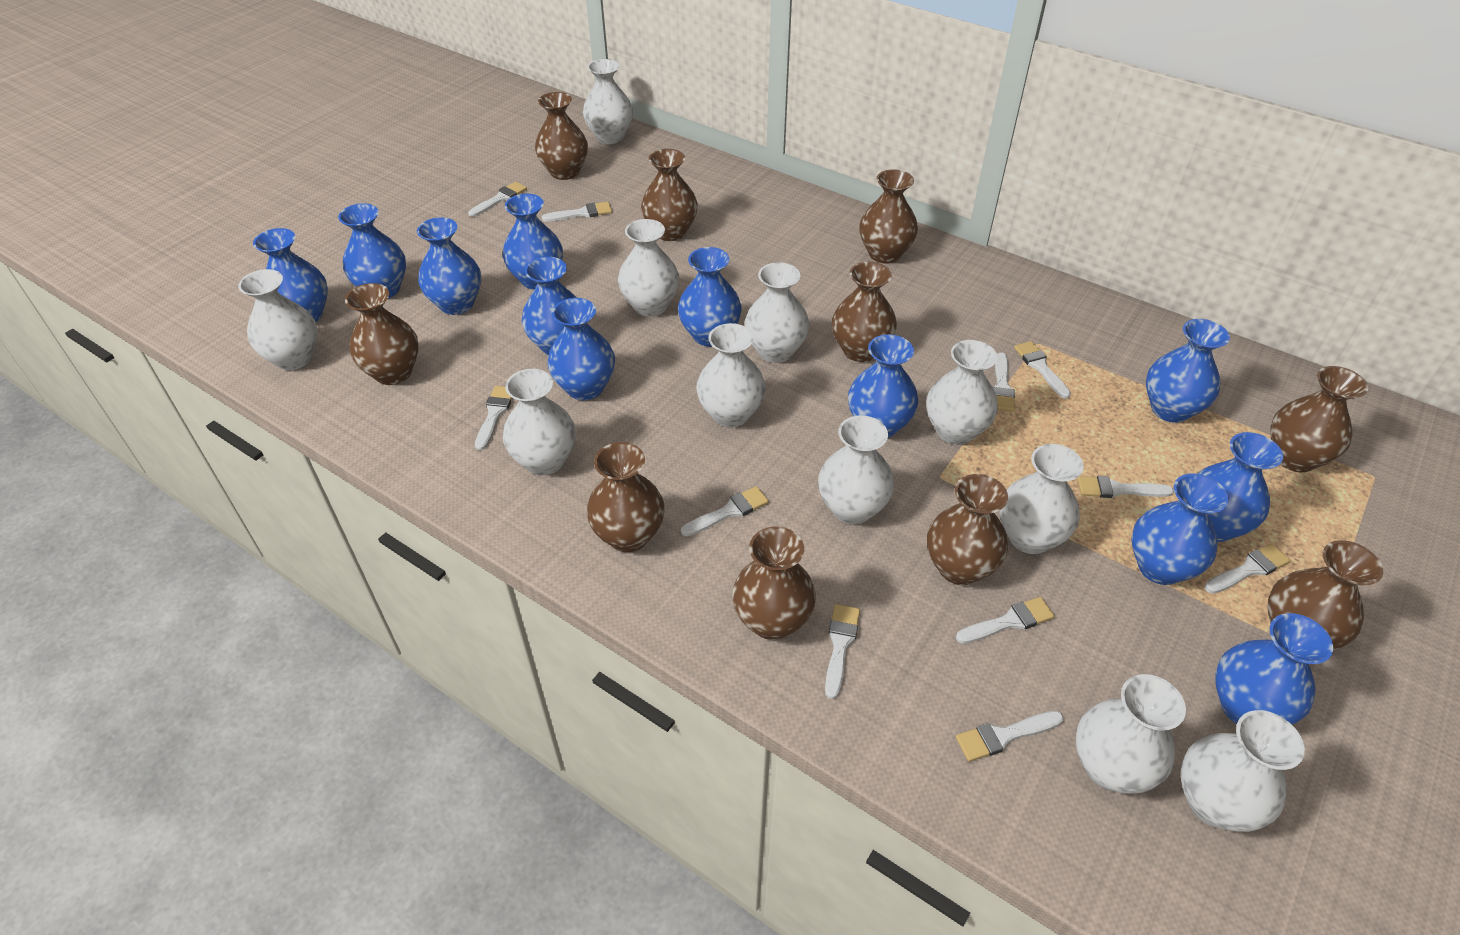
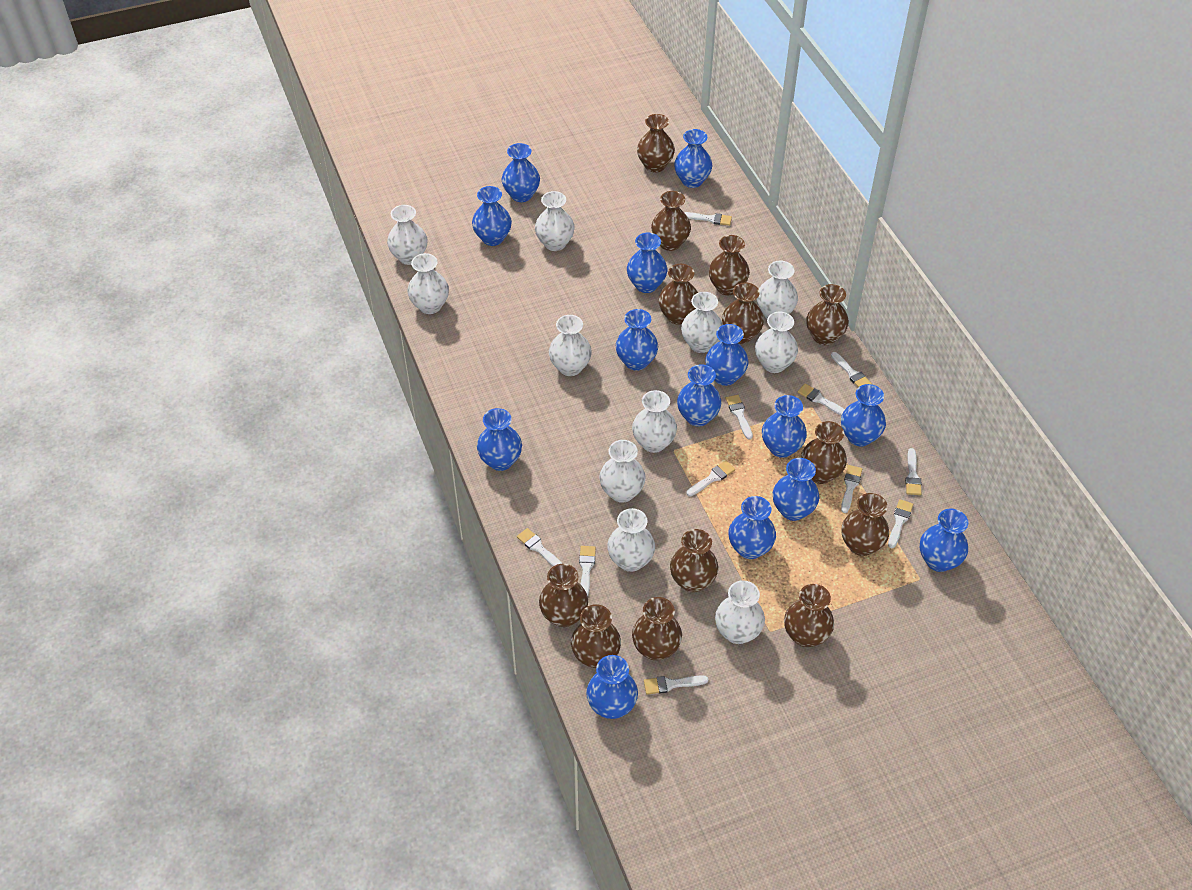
blue vase: [253,228,328,322] [338,203,406,298] [417,217,481,315] [503,194,563,289] [522,257,577,355] [547,298,615,400] [678,247,742,347] [848,334,918,438] [1131,473,1229,585] [1146,319,1230,423] [1197,432,1283,542] [1215,613,1333,725] = 12 -> [472,186,512,246] [477,408,522,471] [502,143,540,202] [586,655,638,719] [616,309,658,371] [627,233,667,293] [674,129,712,188] [677,364,721,427] [705,324,749,386] [729,496,776,559] [762,395,807,458] [773,458,819,521] [841,384,886,446] [920,509,968,572] = 14
brown vase: [345,283,419,385] [535,92,588,180] [587,442,664,552] [641,149,698,241] [732,527,816,640] [832,262,897,362] [859,169,918,264] [927,474,1008,585] [1268,540,1383,650] [1270,366,1368,473] = 10 -> [539,564,588,627] [571,604,621,668] [632,597,682,661] [637,114,675,173] [651,191,691,251] [658,264,698,325] [670,529,718,592] [709,235,750,295] [722,282,764,344] [784,584,834,648] [801,421,847,484] [806,284,849,345] [841,493,889,556] = 13

